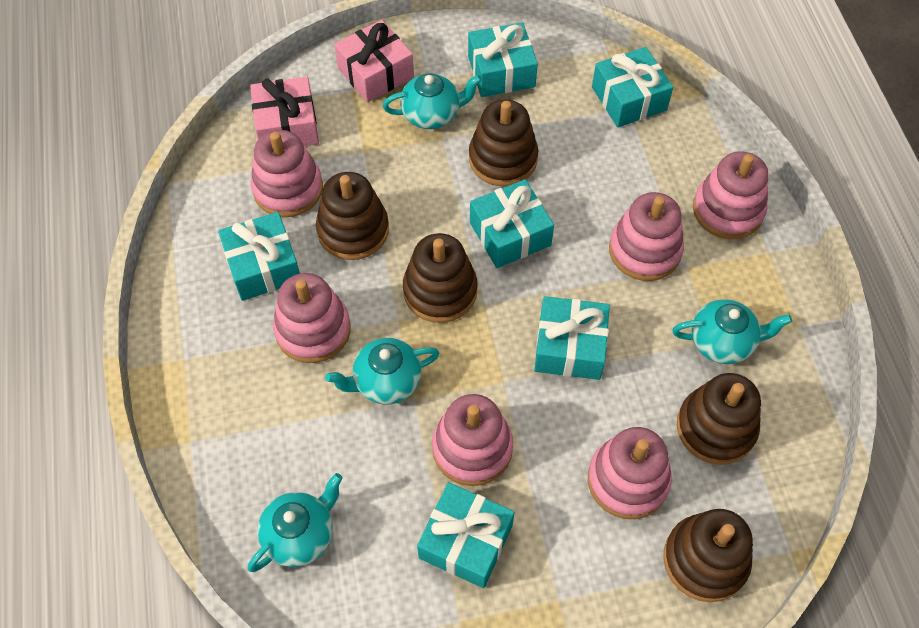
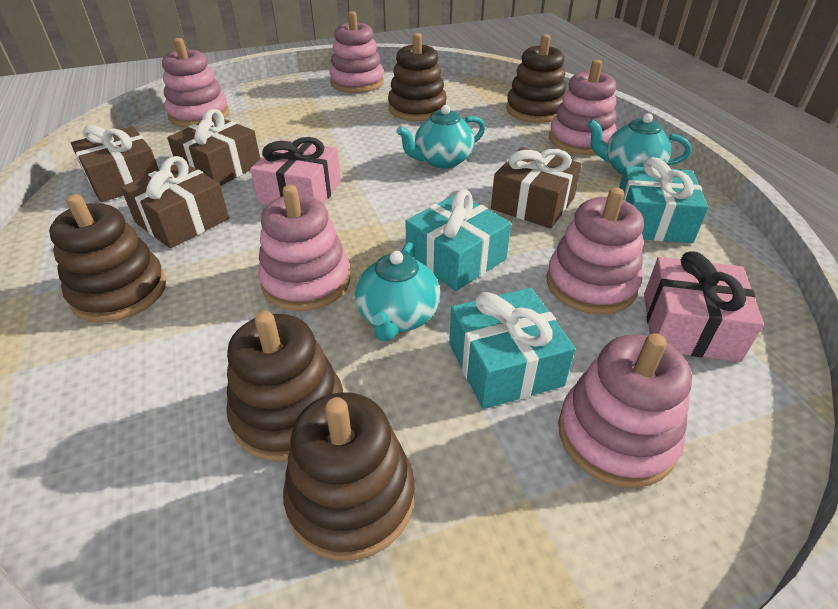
brown gift: none = 0 -> [71,125,159,202] [121,156,229,249] [167,109,261,186] [491,147,582,228] = 4
turquoise gift: [218,212,300,301] [417,482,515,588] [468,23,538,97] [470,179,554,268] [534,296,610,380] [592,47,673,127] = 6 -> [405,190,511,291] [449,288,575,409] [619,157,708,243] = 3
turquoise teapot: [248,473,342,572] [326,338,439,404] [383,73,482,129] [672,299,792,364] = 4 -> [355,242,440,341] [397,105,485,168] [587,113,691,175] = 3

